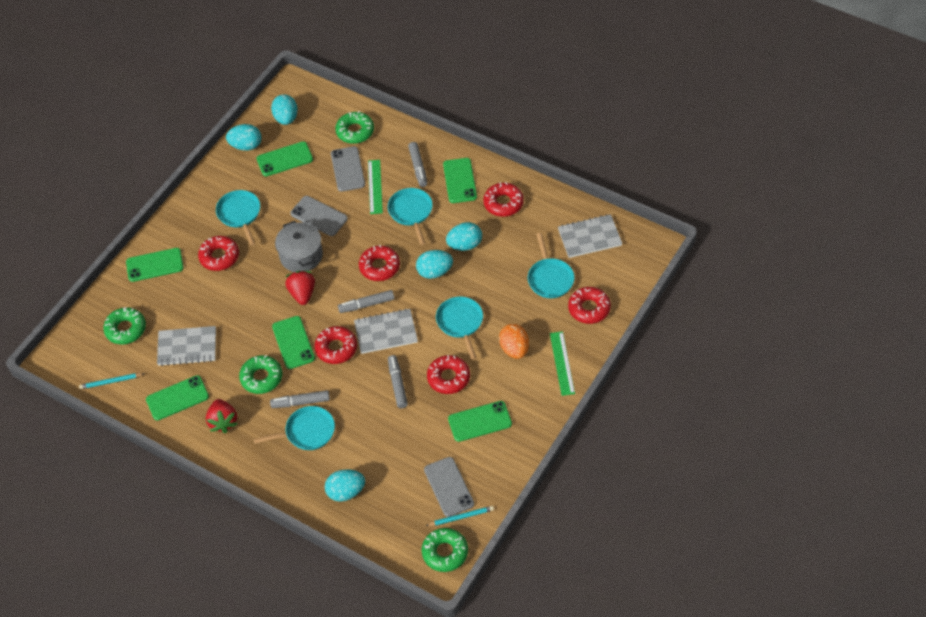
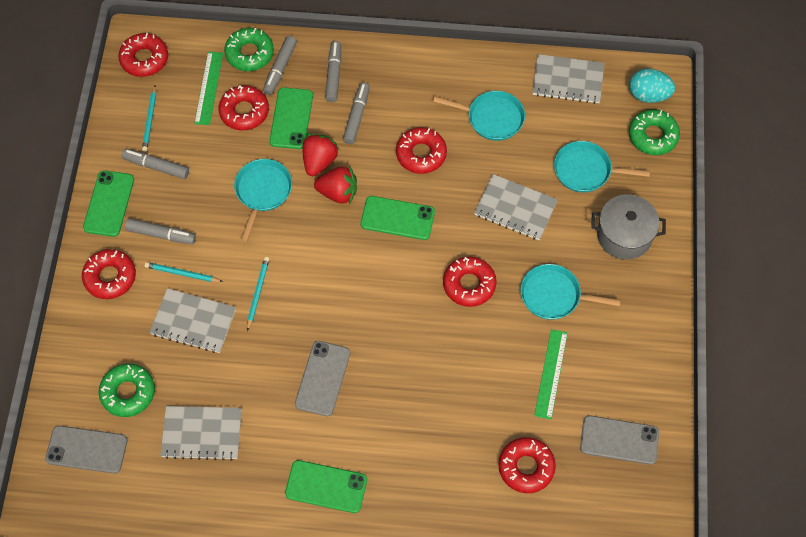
green donut: [103,307,146,344] [239,355,283,394] [335,111,374,144] [422,528,468,572] = 4 -> [99,364,155,417] [224,28,274,71] [629,109,680,155] = 3
green phone: [126,248,184,282] [146,375,209,421] [257,141,313,177] [272,316,315,369] [443,158,477,203] [448,401,512,442] = 6 -> [83,170,134,237] [269,87,313,149] [285,460,367,513] [361,196,435,240] = 4
grey marker: [270,390,330,408] [338,290,394,313] [388,355,408,408] [408,142,427,187] = 4 -> [122,149,189,179] [125,218,196,244] [263,36,297,95] [325,41,341,102] [343,82,370,144] = 5
grey notebook: [157,326,216,366] [354,308,418,354] [558,214,622,258] = 3 -> [150,288,236,353] [160,406,242,461] [474,174,558,240] [532,54,604,104] = 4
orange egg: [499,324,529,359] = 1 -> none = 0
turquoise egg: [226,124,262,151] [271,94,298,125] [325,469,365,502] [416,250,453,279] [446,222,482,251] = 5 -> [629,68,675,103] = 1
turquoise pan: [216,190,260,246] [254,406,335,450] [388,188,433,245] [436,296,483,360] [528,233,575,298] = 5 -> [234,159,292,242] [433,91,525,141] [520,264,621,320] [554,141,650,193] = 4
turquoise pencil: [79,373,144,389] [426,506,494,526] = 2 -> [142,86,156,152] [145,262,223,282] [247,257,269,331] = 3

